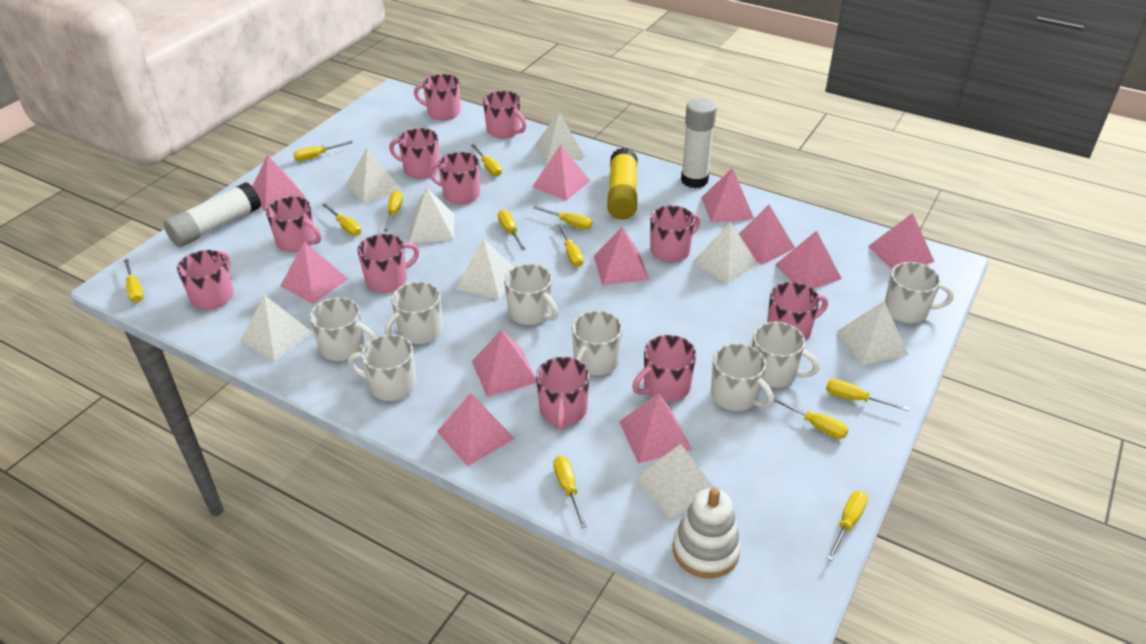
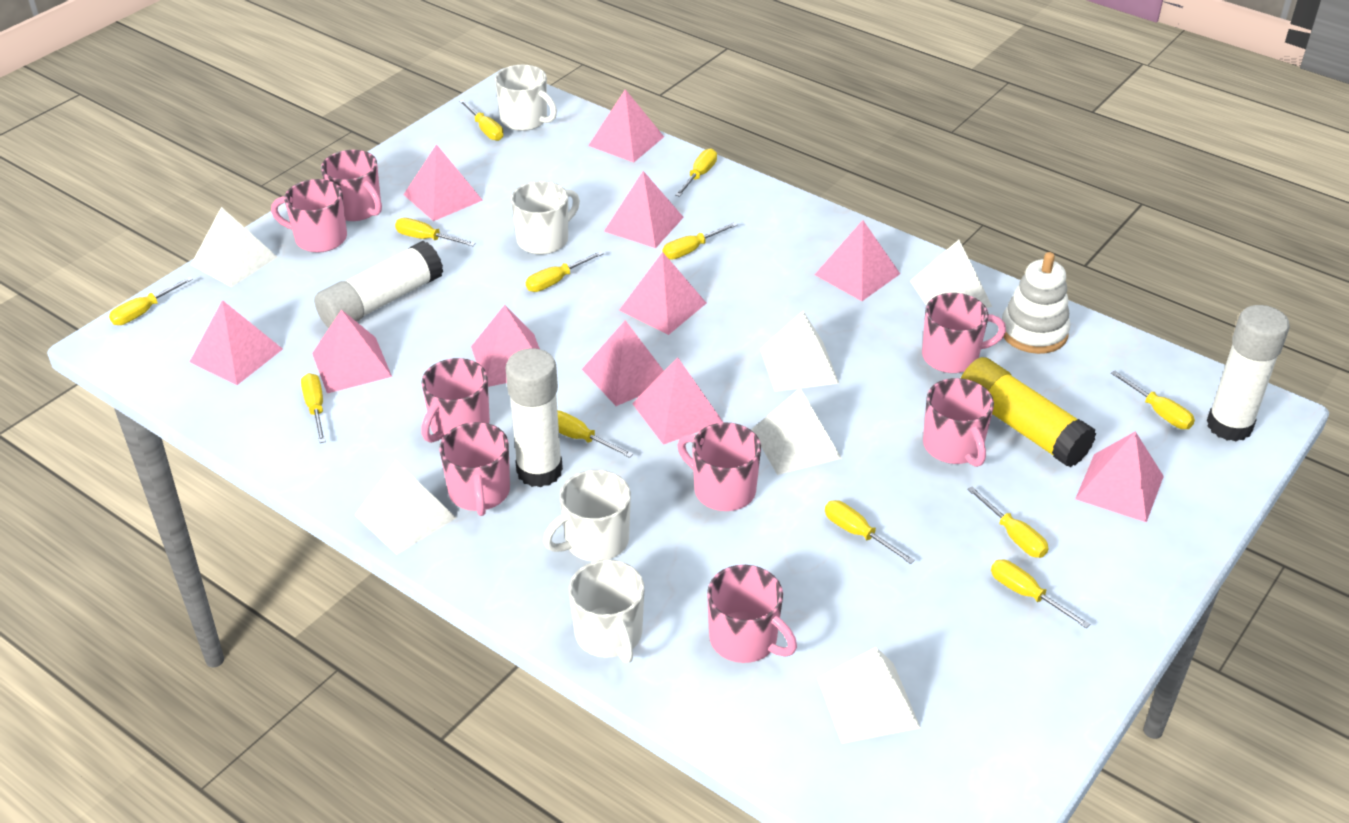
pink mug: [177,250,234,310] [266,196,321,252] [357,234,419,293] [389,128,439,179] [414,74,461,120] [428,152,480,204] [483,91,526,139] [536,357,590,431] [632,335,696,402] [650,205,700,262] [767,282,828,341] = 11 -> [271,179,347,253] [321,150,382,221] [421,358,490,443] [439,422,510,516] [678,422,761,511] [707,565,797,663] [922,293,1006,373] [923,378,994,467] = 8
white glue stick: [164,182,261,247] [681,98,717,188] = 2 -> [314,241,443,328] [506,348,563,488] [1207,305,1290,441] = 3
white mug: [309,297,376,361] [348,334,416,401] [385,282,443,344] [504,264,559,325] [572,311,622,376] [711,343,774,411] [752,322,819,388] [885,262,954,323] = 8 -> [495,65,557,131] [511,181,580,255] [543,470,631,562] [569,560,644,663] = 4
white pyramid: [240,295,313,362] [347,148,402,203] [409,188,454,243] [456,239,514,300] [536,112,585,164] [635,444,713,520] [693,222,758,284] [837,301,909,365] = 8 -> [191,207,277,287] [355,461,456,554] [751,388,842,475] [760,311,839,391] [818,647,921,744] [910,240,992,308] = 6

